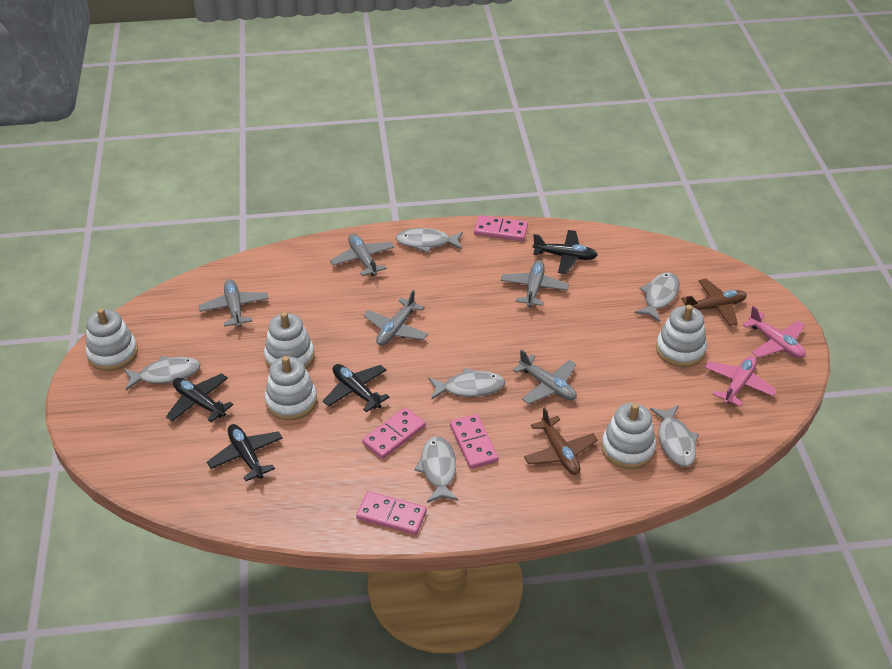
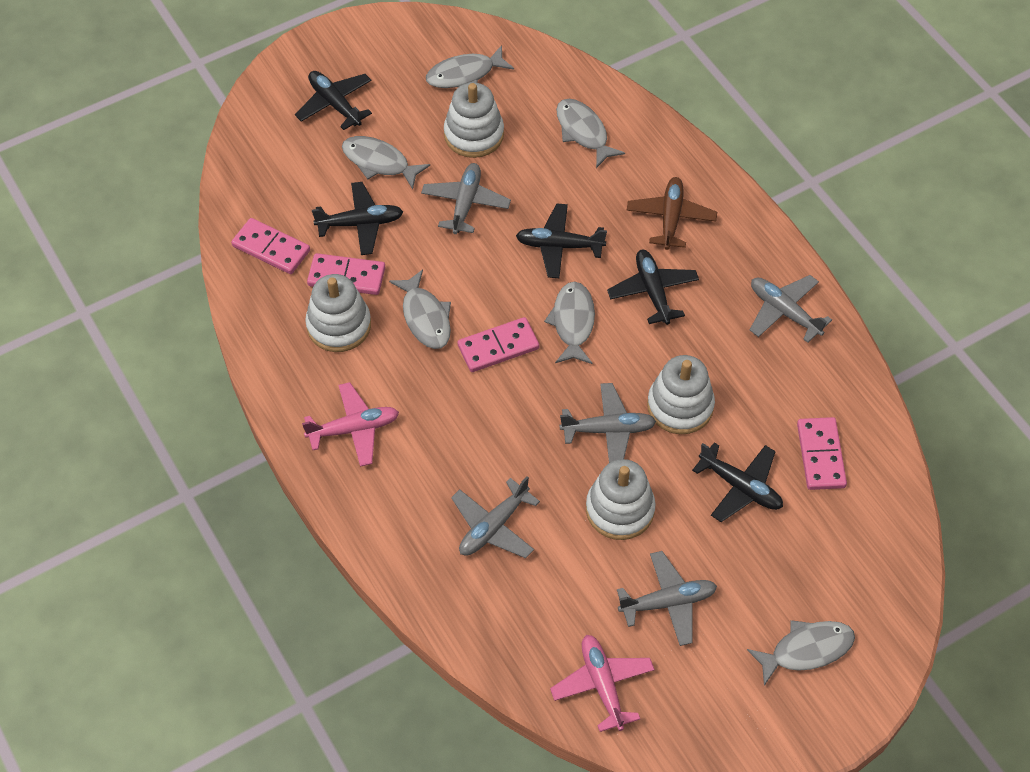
black plane: [166,373,234,422] [207,424,283,481] [323,364,389,412] [533,230,598,274] = 4 -> [295,71,372,130] [312,182,403,255] [516,203,607,278] [607,250,699,325] [692,442,783,522] = 5
brown plane: [524,407,598,475] [681,279,747,326] = 2 -> [626,177,717,250] = 1
white stacking toy: [86,308,138,371] [264,312,315,369] [265,356,317,420] [601,403,656,469] [656,305,707,367] = 5 -> [305,274,371,352] [444,83,504,158] [586,459,656,540] [647,355,715,434] = 4

